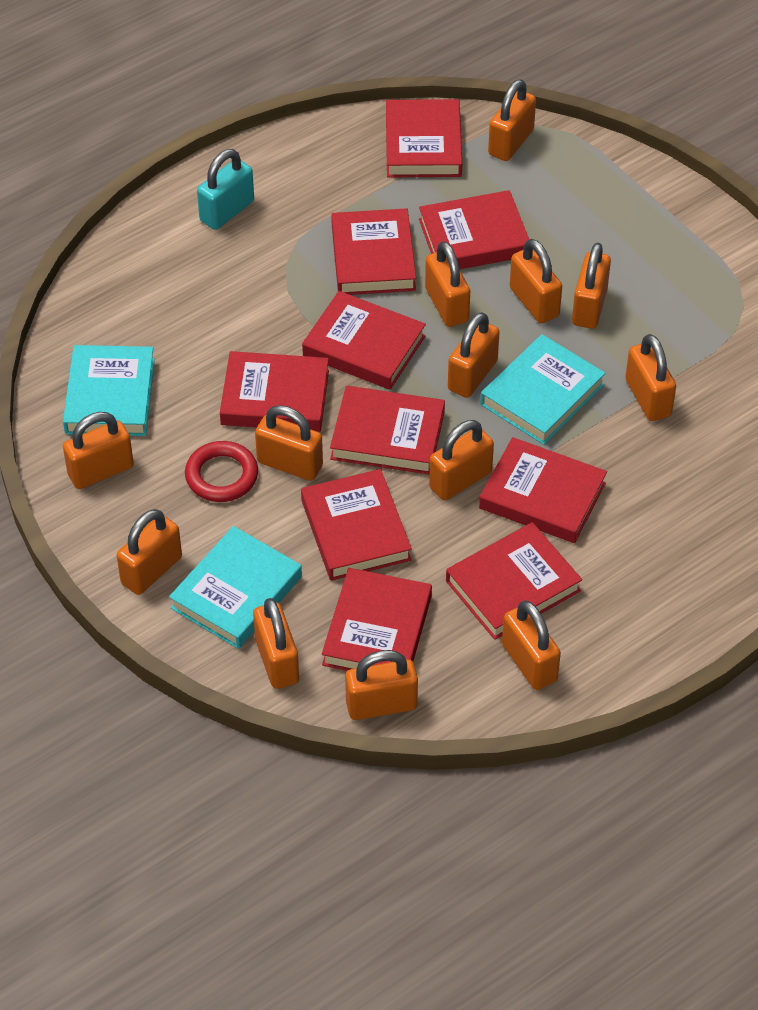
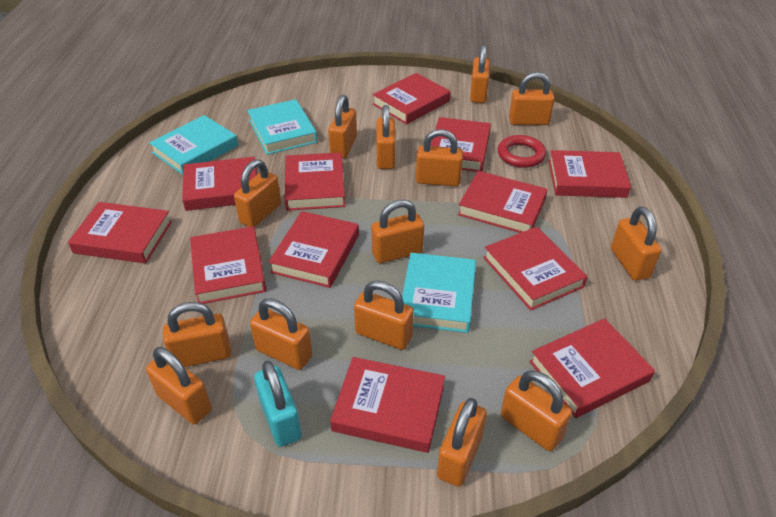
orange padlock: [63,412,134,489] [117,509,182,595] [253,598,299,689] [255,405,323,481] [345,650,418,720] [425,241,470,327] [429,420,494,501] [448,312,500,398] [488,79,536,161] [502,601,561,690] [510,239,562,323] [572,243,611,329] [625,334,676,421] = 13 -> [146,347,212,424] [163,302,231,367] [234,159,281,227] [250,298,312,370] [328,95,357,158] [354,281,414,350] [371,200,424,263] [377,105,396,169] [416,129,463,187] [437,398,487,487] [470,44,490,103] [501,371,572,451] [509,72,555,125] [611,207,661,281] = 14
red book: [220,351,329,432] [301,469,412,581] [302,291,426,390] [322,568,432,671] [330,386,445,474] [331,208,416,295] [386,99,462,177] [419,190,529,269] [446,522,582,640] [479,437,607,543] = 10 -> [68,202,172,263] [182,157,257,211] [190,226,266,304] [268,211,359,288] [285,152,345,211] [330,357,445,453] [373,73,451,124] [431,117,491,172] [458,171,548,233] [483,227,588,311] [529,318,655,418] [549,150,631,198] = 12

